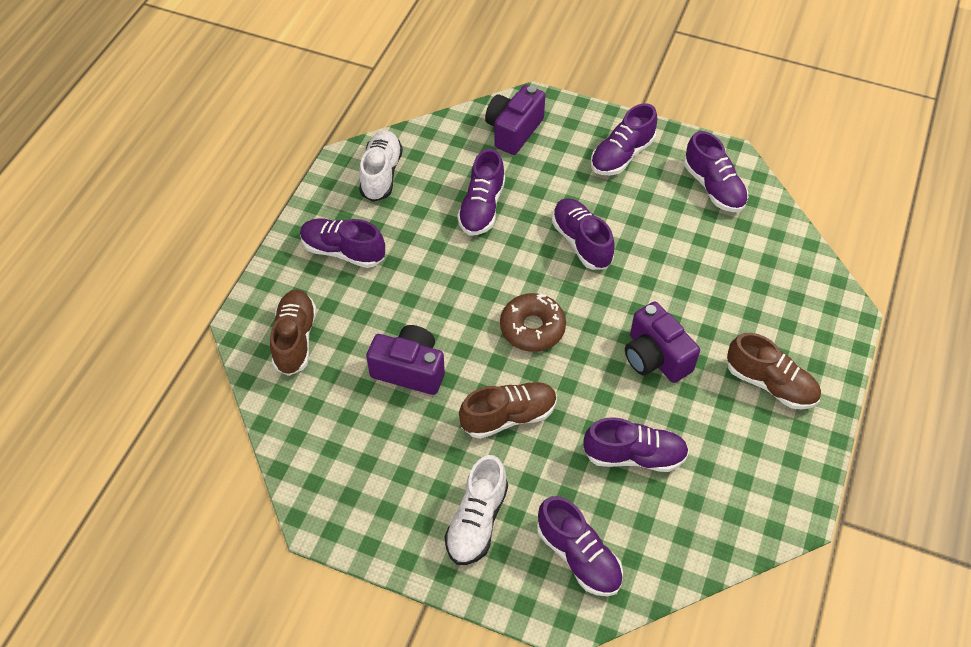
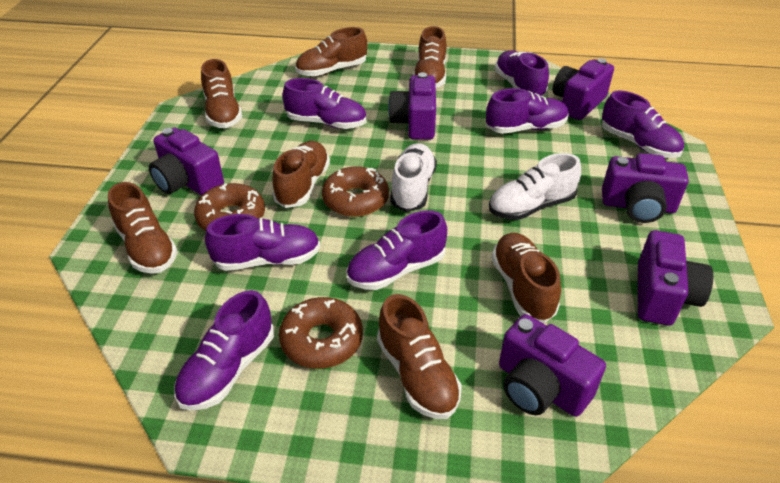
brown donut: [500,293,566,352] = 1 -> [194,183,265,231] [279,297,363,369] [322,167,389,217] = 3
brown shoe: [270,289,317,376] [459,382,557,439] [727,333,821,409] = 3 -> [108,182,178,274] [201,59,242,128] [272,141,330,208] [295,27,367,77] [377,294,462,419] [413,26,447,88] [491,233,561,323] = 7
purple camera: [366,325,445,395] [485,85,545,155] [625,301,700,383] = 3 -> [149,128,224,196] [388,72,436,140] [499,314,606,417] [553,58,614,120] [602,153,689,223] [638,230,713,326] = 6

